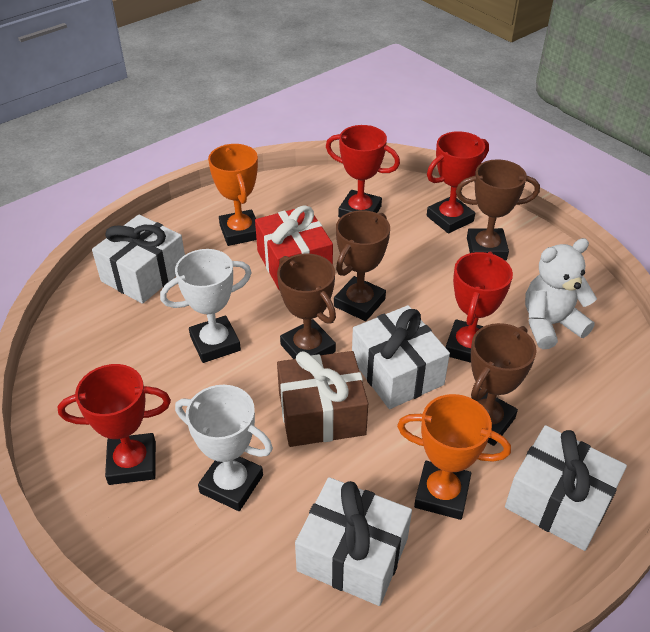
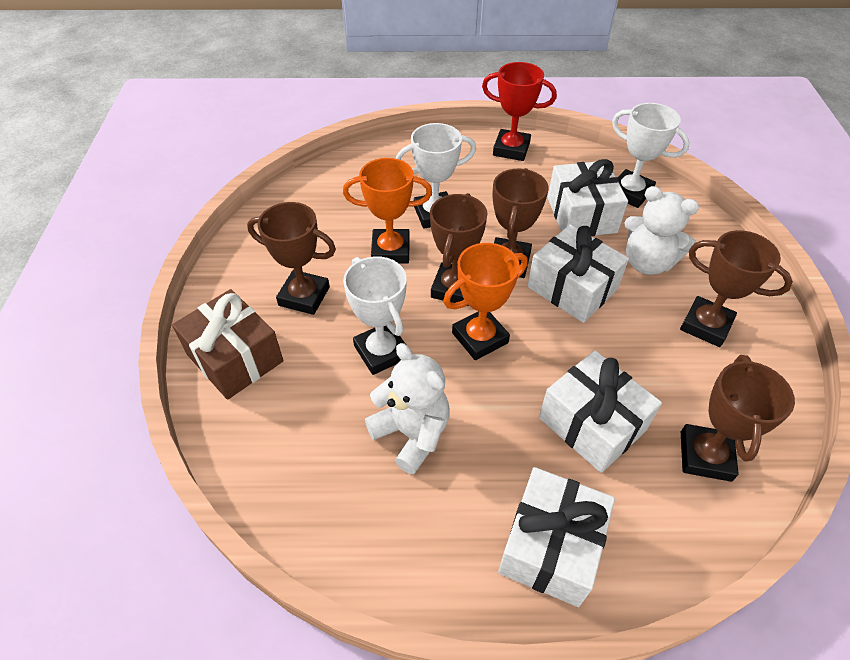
brown trophy: [277,253,336,359] [334,210,390,321] [456,159,540,260] [471,323,537,446] = 4 -> [247,202,336,315] [430,193,487,306] [492,168,549,278] [680,230,793,347] [681,355,795,482] = 5
red gift: [255,205,333,291] = 1 -> none = 0
red trophy: [58,364,171,485] [326,125,400,217] [427,131,489,233] [446,252,513,363] = 4 -> [482,62,557,161] = 1
white teddy bear: [525,238,597,349] = 1 -> [365,343,450,474] [624,186,699,275] = 2
white trophy: [160,249,252,363] [175,385,273,511] = 2 -> [343,256,407,375] [396,123,476,229] [612,103,690,208] = 3

